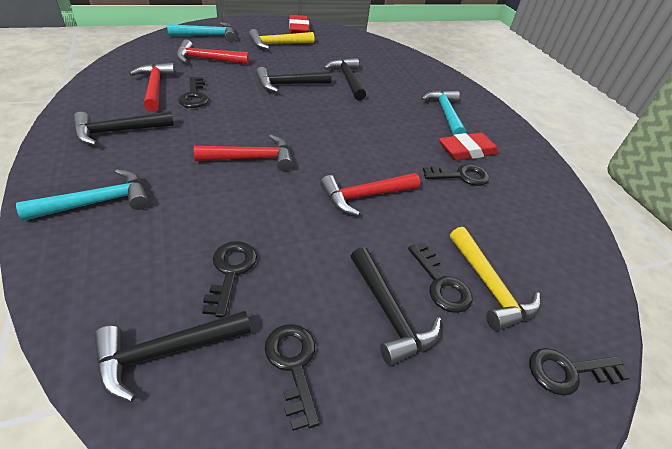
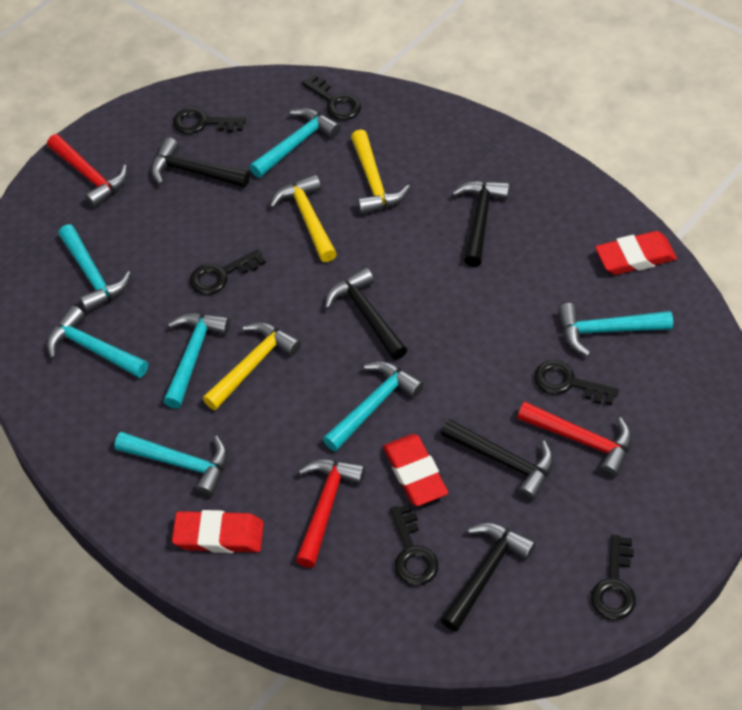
red eraser: [289,15,309,34] [439,132,499,160] = 2 -> [172,510,264,553] [383,434,448,506] [595,231,677,275] = 3
red hammer: [129,63,175,111] [176,39,249,64] [194,135,293,171] [320,173,420,216] = 4 -> [47,134,127,208] [296,460,365,568] [517,402,632,478] = 3
turquoise hammer: [16,169,149,221] [167,22,236,42] [421,90,466,136] = 3 -> [47,306,148,378] [58,224,131,313] [114,432,228,497] [163,313,230,409] [250,108,341,178] [323,362,424,451] [558,303,673,356] = 7
yellow hammer: [248,29,314,50] [450,227,541,331] = 2 -> [203,322,301,410] [270,174,337,262] [351,130,410,215] = 3

